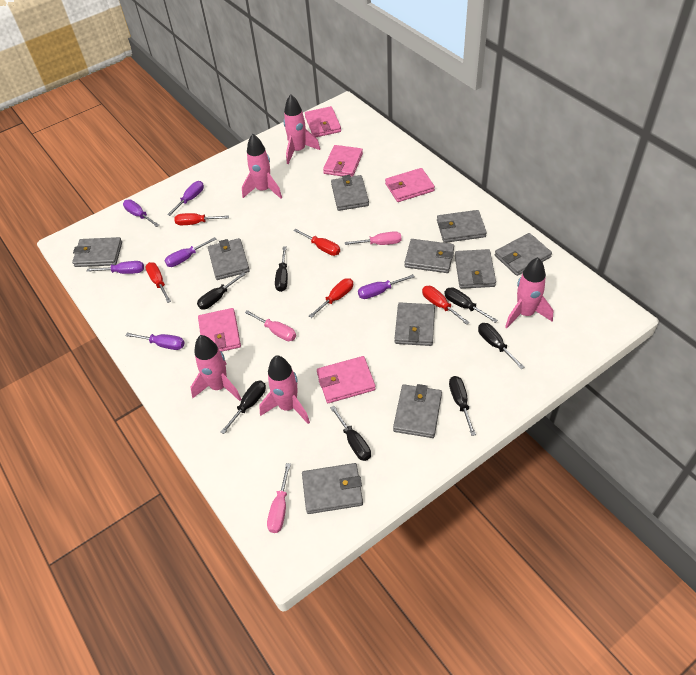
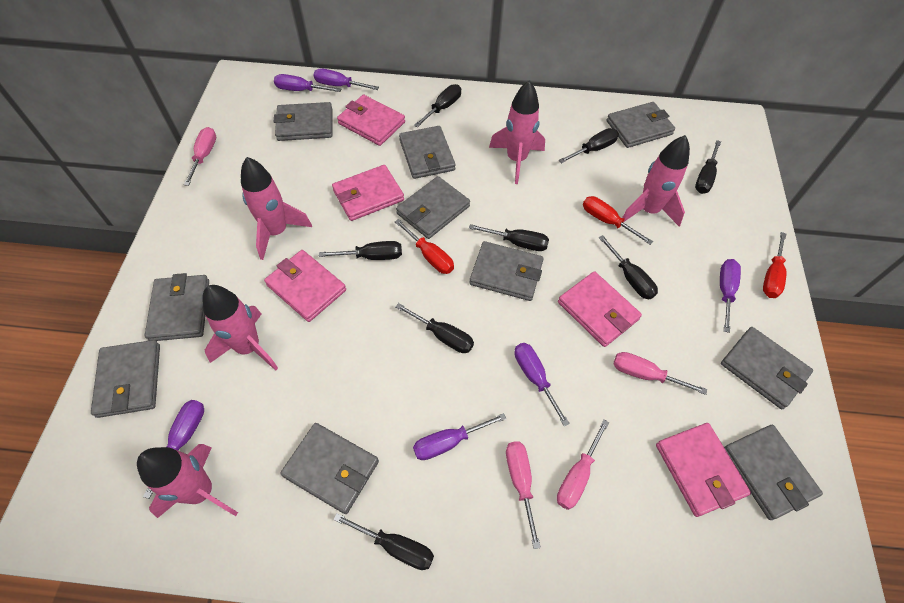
black screwdriver: [197,272,246,309] [221,381,266,434] [275,246,288,292] [330,406,371,461] [444,287,498,323] [449,376,476,436] [478,323,525,369] = 7 -> [319,241,402,260] [333,513,434,570] [396,303,474,353] [414,84,461,127] [469,224,549,251] [559,128,619,163] [598,235,658,299] [695,140,721,194] = 8
pink screwdriver: [245,310,296,341] [267,463,291,533] [345,231,401,245] = 3 -> [184,127,216,186] [506,441,541,549] [557,420,610,510] [613,352,707,395] = 4
red screwdriver: [145,262,171,303] [174,213,229,225] [293,229,340,256] [309,278,353,318] [422,286,470,325] = 5 -> [395,219,454,274] [583,196,653,245] [763,232,786,298] = 3

